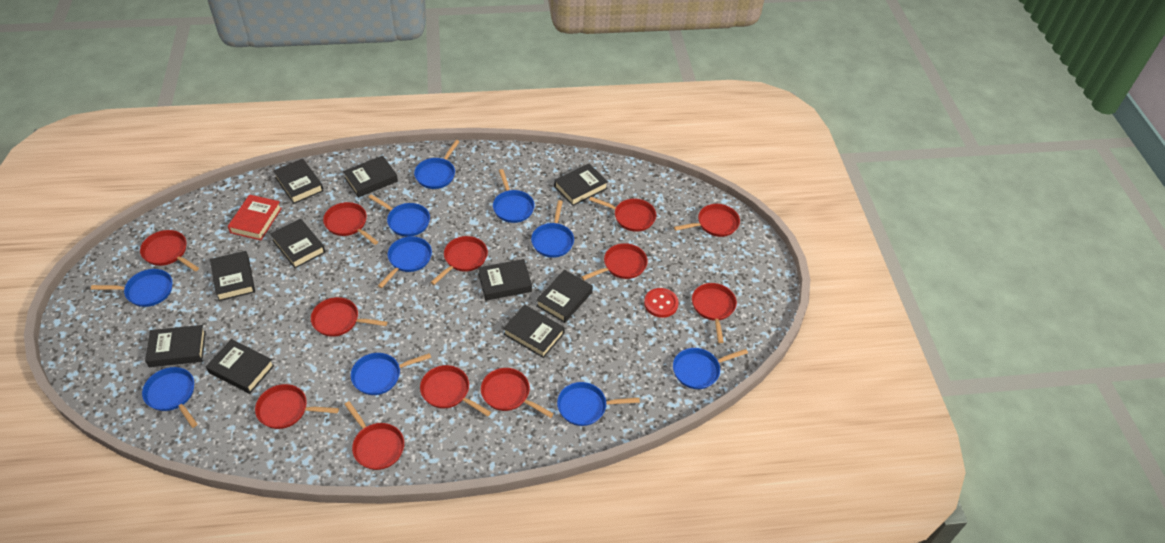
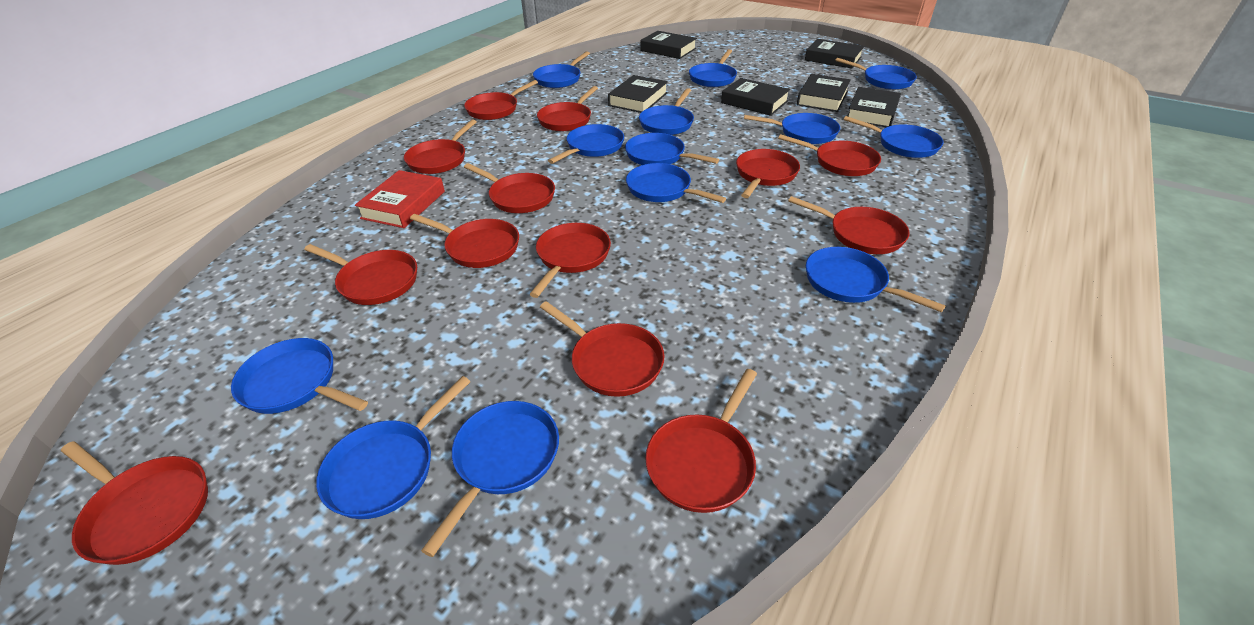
black book: [145,325,206,367] [206,339,275,394] [210,251,255,301] [270,219,325,268] [273,159,324,204] [343,156,398,198] [478,259,532,301] [503,304,565,358] [536,270,593,323] [554,163,608,206] = 10 -> [608,75,668,113] [640,31,697,59] [721,78,790,116] [797,74,851,112] [805,39,864,69] [848,87,901,127] = 6
blue pan: [91,269,173,307] [142,367,198,428] [351,353,431,395] [368,194,430,237] [378,236,432,288] [414,140,460,189] [493,169,535,223] [531,200,574,258] [557,382,640,426] [673,348,748,389] = 10 -> [231,338,368,414] [316,376,471,519] [421,401,559,557] [533,51,590,88] [548,124,624,164] [625,133,719,165] [626,163,726,203] [639,88,694,135] [689,49,737,87] [744,113,840,144] [806,247,946,312] [835,58,917,90] [844,116,944,158] = 13
red button: [644,288,679,318] = 1 -> none = 0
red pan: [140,230,199,271] [255,384,339,429] [311,297,387,337] [323,202,378,245] [344,401,404,470] [420,365,491,416] [430,236,488,285] [481,368,554,418] [581,243,648,280] [589,197,656,232] [674,204,740,237] [692,283,737,343] = 12 -> [61,441,208,565] [304,244,417,305] [404,119,476,174] [410,214,519,268] [464,80,538,120] [464,163,555,213] [530,223,611,298] [537,86,598,131] [540,301,664,397] [645,369,757,513] [736,149,800,198] [778,134,881,176] [788,196,909,254] = 13

